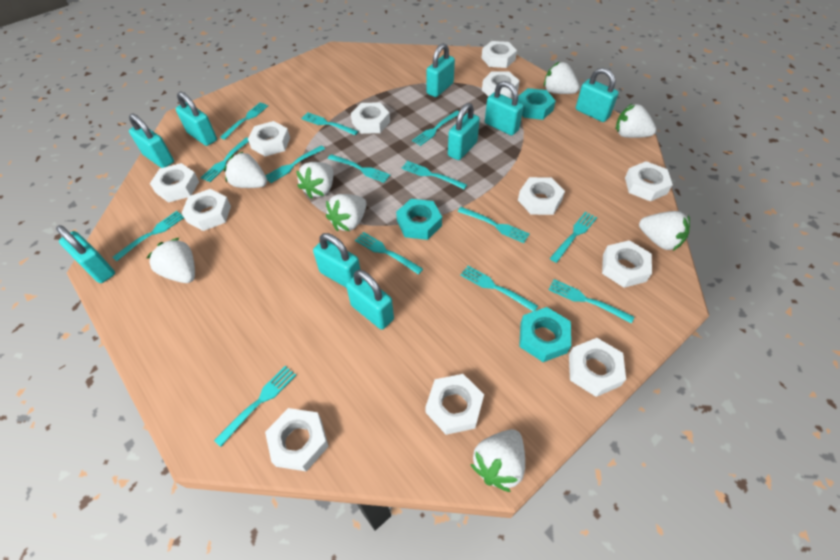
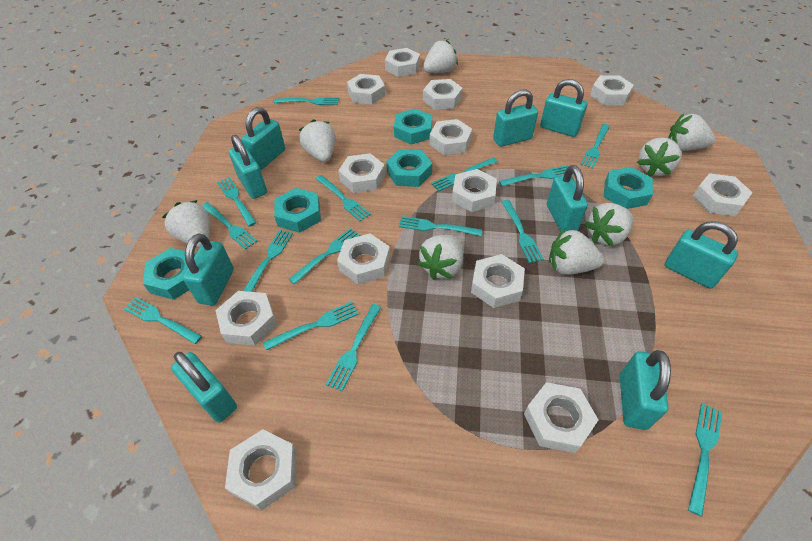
turquoise fork: [113,211,184,261] [201,137,249,182] [214,366,296,447] [220,102,268,140] [265,145,325,183] [301,112,359,135] [328,154,390,183] [355,232,423,275] [401,161,467,189] [412,110,459,146] [457,207,529,243] [460,266,538,312] [548,279,634,324] [550,212,597,263] = 14 -> [123,297,202,344] [202,202,257,250] [217,177,257,226] [243,230,293,292] [263,302,359,351] [274,97,339,105] [289,228,360,284] [316,175,371,221] [326,304,381,391] [399,216,482,236] [431,157,498,192] [499,165,573,186] [502,200,544,263] [580,124,610,169] [688,403,722,517] = 15
turquoise nut: [396,199,442,240] [518,88,556,120] [519,307,571,362] = 3 -> [143,248,195,300] [274,188,321,233] [386,149,432,187] [394,109,432,145] [604,167,653,209] = 5
white nut: [150,163,199,203] [182,189,231,231] [248,121,290,157] [265,408,329,472] [351,102,390,134] [426,374,484,435] [481,41,517,68] [482,71,520,98] [518,177,565,215] [569,338,626,397] [602,240,652,288] [625,161,673,201] = 12 -> [215,291,277,346] [225,429,297,510] [337,234,390,284] [338,153,385,193] [347,74,385,104] [385,48,420,77] [423,79,463,110] [429,119,472,155] [452,169,497,212] [471,254,525,308] [524,382,598,453] [590,75,634,105] [693,173,753,216] = 13

